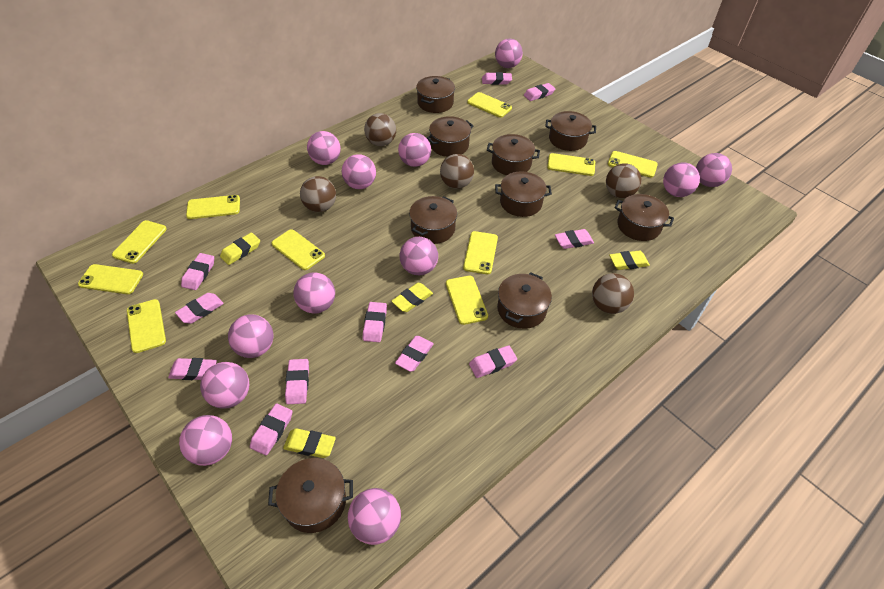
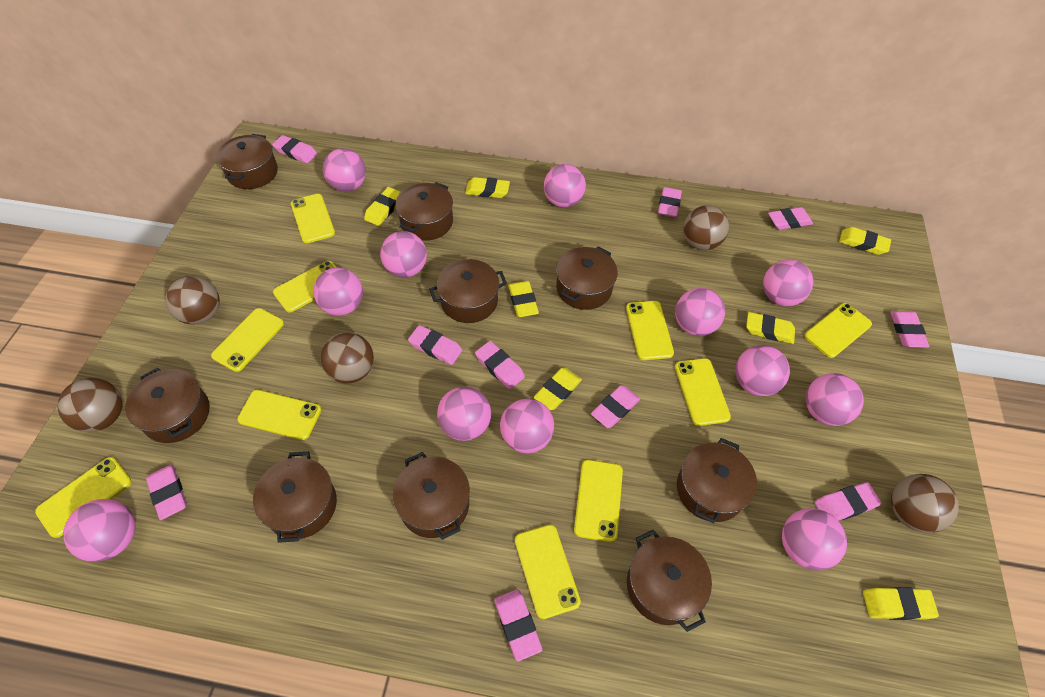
pink eraser: [168,358,217,380] [175,293,224,324] [181,253,214,290] [250,404,292,456] [285,359,309,404] [363,302,387,342] [395,336,434,372] [469,345,517,378] [482,72,512,85] [524,83,555,101] [555,229,594,249] = 11 -> [146,464,187,520] [272,135,317,163] [408,325,462,365] [475,341,525,389] [494,589,542,661] [591,385,640,428] [658,187,682,217] [768,207,813,230] [814,482,881,521] [890,311,929,348] = 10
yellow eraser: [220,233,260,265] [283,428,336,458] [392,283,433,312] [609,250,650,270] = 4 -> [364,187,401,226] [465,177,510,198] [508,281,539,317] [534,368,582,410] [746,312,795,344] [839,227,891,255] [863,587,939,620] = 7

